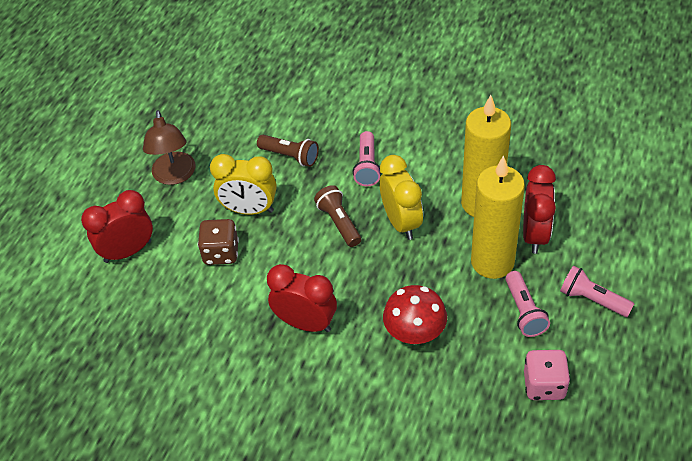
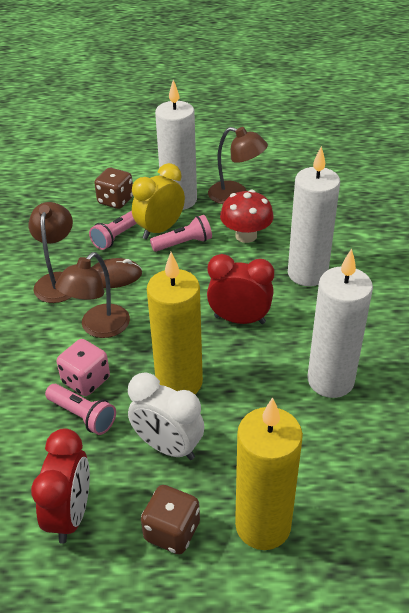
brown dice: [198,219,239,265] = 1 -> [94,168,133,209] [141,485,200,554] = 2
brown flashlight: [257,135,319,167] [314,185,361,247] = 2 -> none = 0
brown lamp: [143,110,195,185] = 1 -> [28,202,73,303] [55,252,130,338] [208,127,268,204] = 3
brown mouse: none = 0 -> [92,258,142,288] = 1
red clock: [81,190,153,263] [267,264,337,332] [523,165,556,254] = 3 -> [31,428,90,544] [207,254,274,324] = 2
white candle: none = 0 -> [155,80,197,210] [288,146,340,286] [308,248,373,398] = 3
white clock: none = 0 -> [128,372,205,460] = 1
yellow clock: [210,154,277,215] [380,155,423,240] = 2 -> [132,163,185,239] = 1

